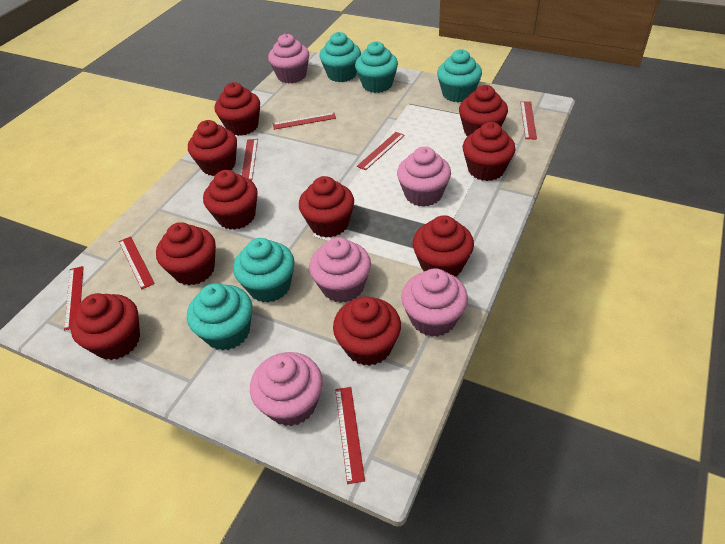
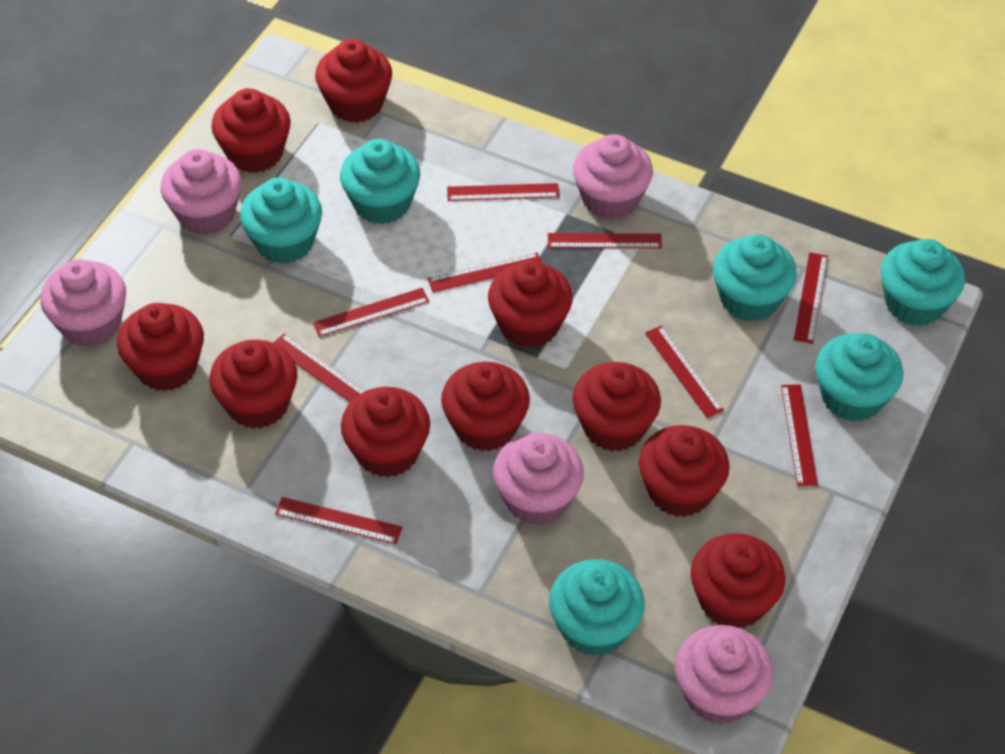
red ruler: [64,266,84,330] [119,236,155,289] [242,139,258,180] [273,113,336,130] [335,387,365,484] [357,132,405,170] [520,101,537,139] = 7 -> [273,333,365,402] [275,497,403,544] [313,288,429,337] [427,252,542,292] [447,183,559,201] [548,233,662,248] [645,325,724,418] [781,384,818,486] [794,252,828,344] = 9
turquoise cupcake: [187,283,252,351] [233,238,295,302] [320,32,361,82] [355,41,398,93] [437,49,482,102] = 5 -> [240,177,322,264] [340,139,420,224] [549,559,645,656] [713,234,797,322] [816,333,903,422] [881,239,965,326] = 6

